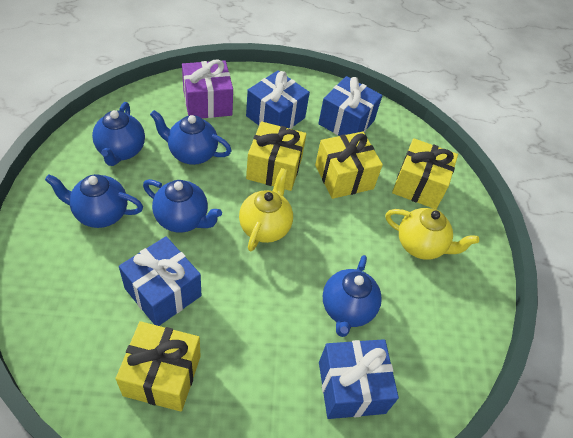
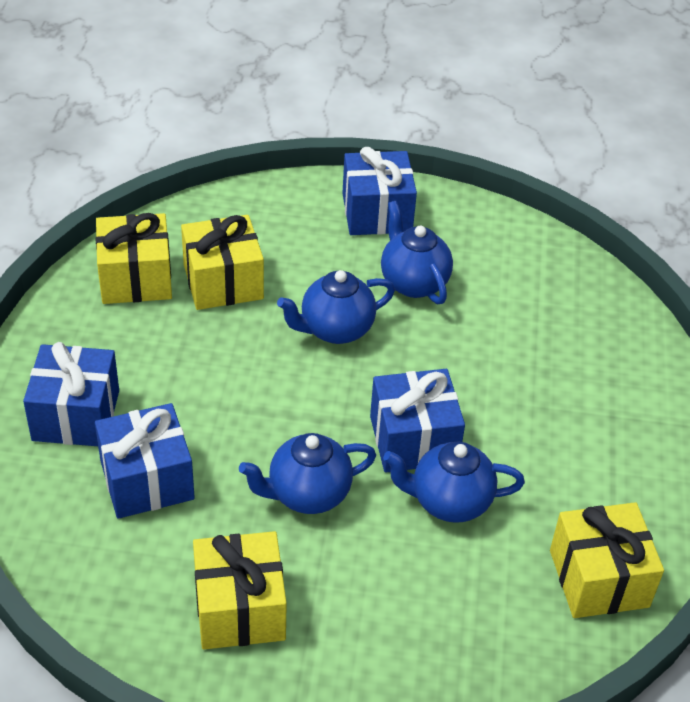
blue teapot: [45,174,143,228] [92,102,145,166] [143,179,222,233] [150,110,232,165] [323,255,382,337] = 5 -> [239,433,376,514] [277,270,395,344] [381,201,453,304] [383,442,525,523] = 4
purple gift: [182,59,233,118] = 1 -> none = 0
yellow teapot: [239,168,293,251] [386,208,479,260] = 2 -> none = 0

